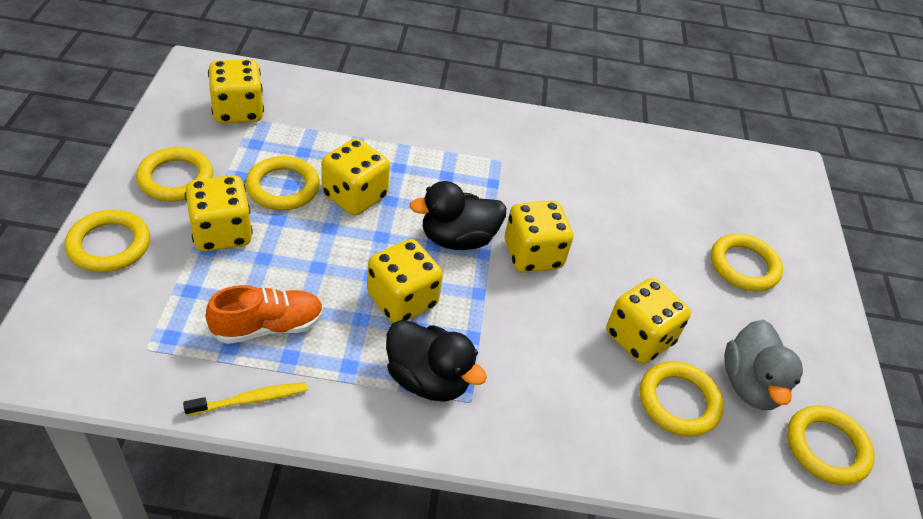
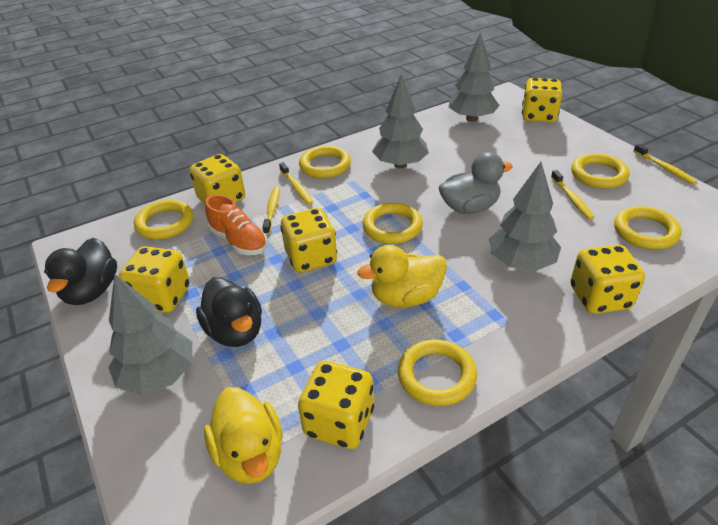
grey tree: none = 0 -> [108,274,192,395] [372,74,429,168] [449,33,500,122] [489,162,561,271] = 4
yellow duck: none = 0 -> [204,387,283,484] [357,245,447,307] = 2
yellow toothbrush: [183,382,307,416] = 1 -> [262,187,280,235] [279,162,313,205] [551,170,594,220] [633,144,697,184] = 4

